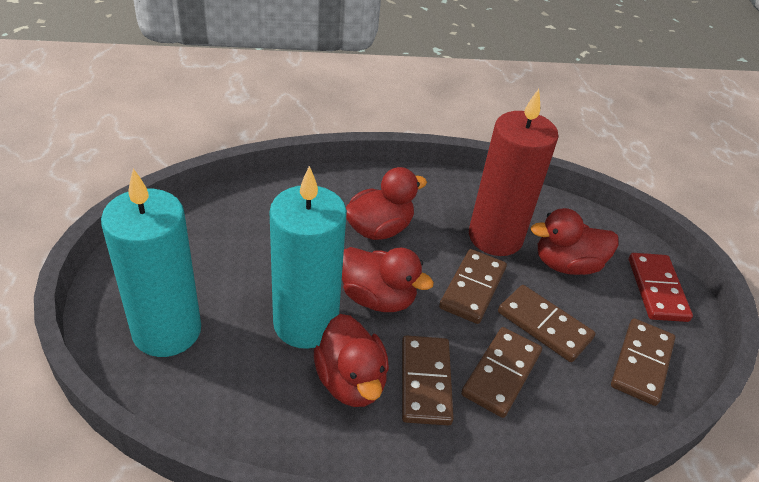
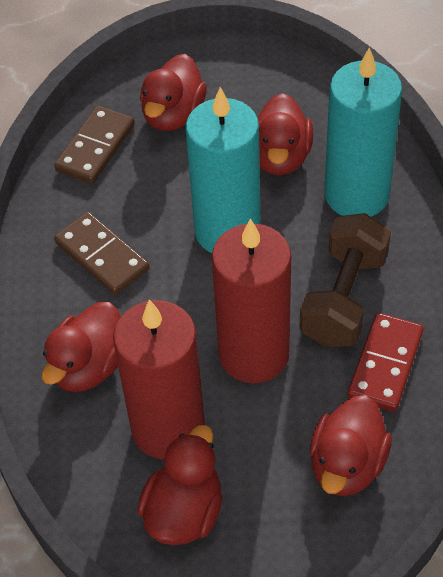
brown domino: [402,335,454,426] [439,249,507,324] [461,327,542,418] [498,285,596,362] [611,318,675,406] = 5 -> [54,106,135,184] [54,212,150,295] = 2
brown dumbbell: none = 0 -> [299,213,391,347] = 1
red candle: [469,89,559,256] = 1 -> [113,300,205,459] [212,218,291,384] = 2
red duck: [314,314,389,407] [342,247,434,312] [346,167,427,240] [531,208,619,275] = 4 -> [41,302,121,392] [137,425,222,545] [140,54,207,131] [258,93,313,175] [310,395,392,496] = 5

